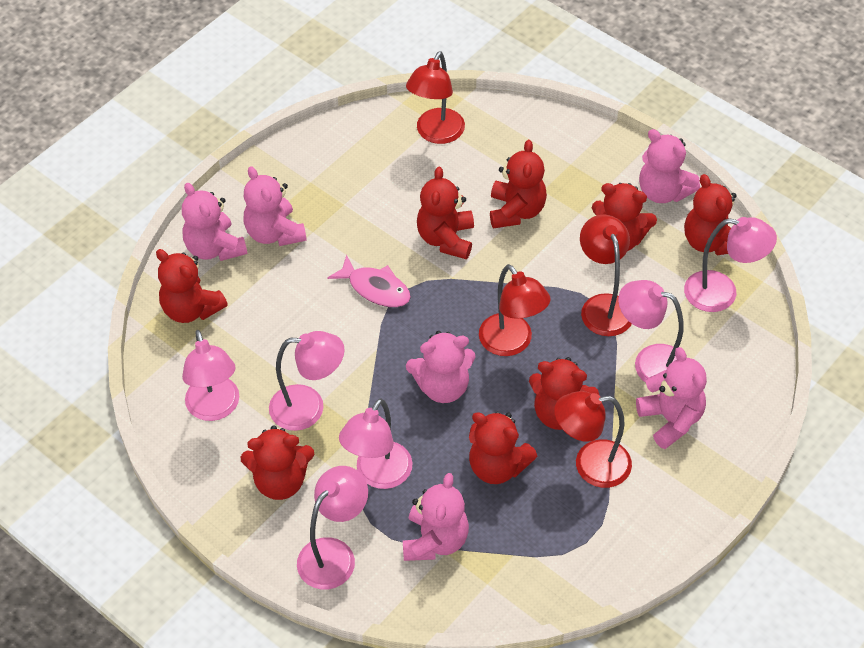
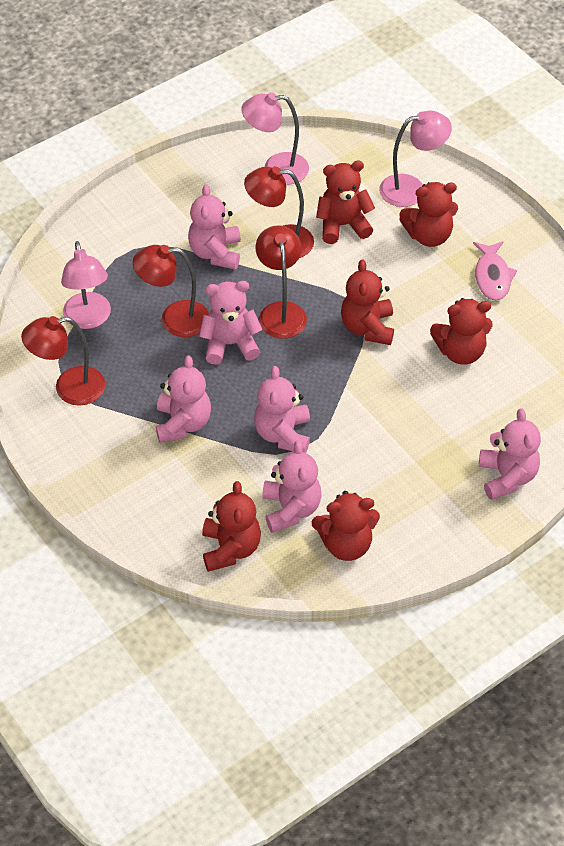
pink lamp: [182,330,239,421] [269,331,345,431] [297,466,368,589] [339,398,413,489] [619,280,683,383] [684,217,777,312] = 6 -> [61,241,111,329] [241,92,309,185] [379,111,452,207] = 3
red teddy bear: [156,249,228,323] [241,425,314,500] [417,167,474,259] [469,411,538,484] [490,140,547,229] [529,357,599,430] [592,183,657,251] [684,174,736,256] = 8 -> [202,481,261,572] [312,491,380,561] [316,161,375,244] [341,259,394,345] [399,182,458,247] [430,298,493,364] = 6

